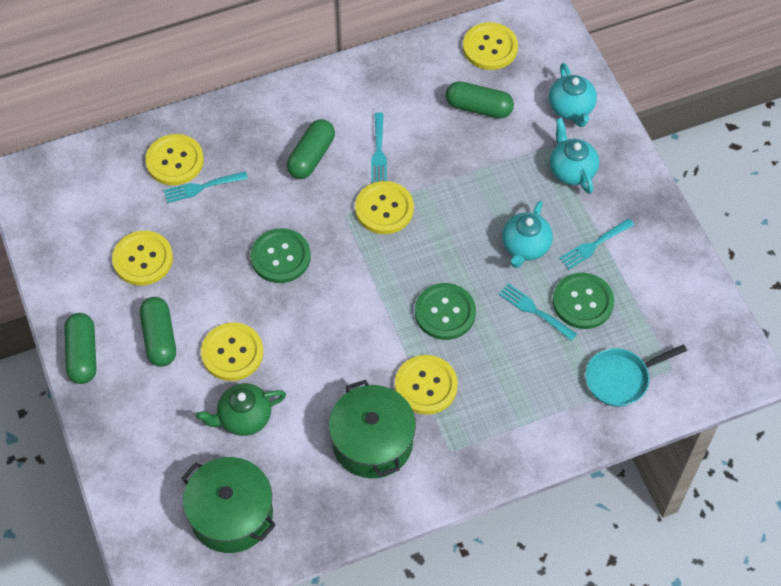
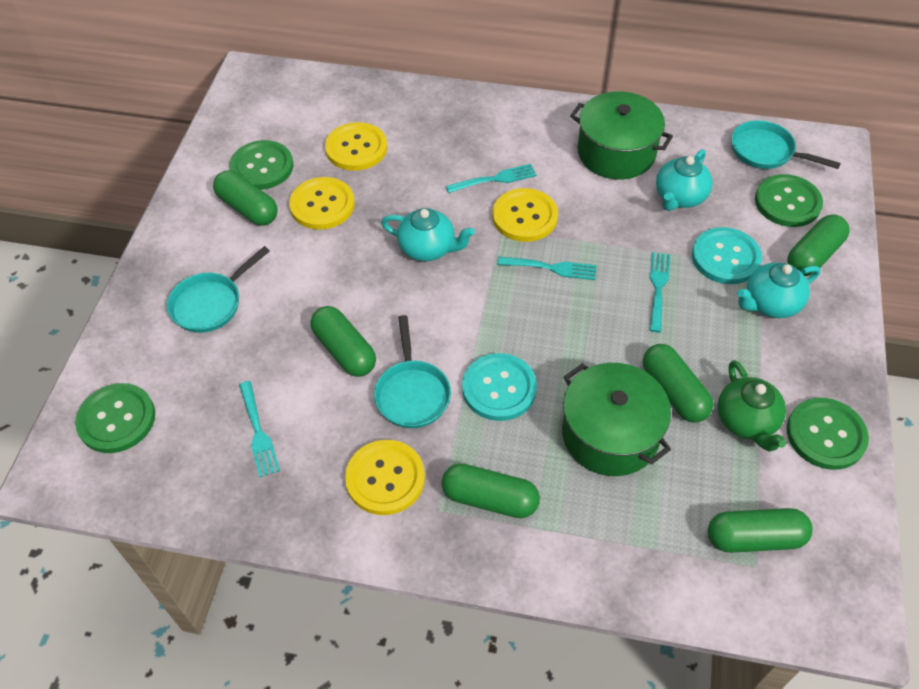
green button: [251,228,311,283] [415,283,476,340] [553,273,614,329] = 3 -> [75,383,155,453] [229,140,293,190] [755,174,823,227] [787,398,869,470] = 4
green capsule: [64,313,96,384] [140,297,176,367] [287,119,335,179] [445,81,514,119] = 4 -> [213,170,278,226] [310,306,376,377] [441,463,540,518] [643,344,714,423] [708,508,813,553] [787,214,850,276] = 6
turquoise button: none = 0 -> [462,353,537,421] [692,227,762,284] = 2
turquoise pan: [585,344,687,407] = 1 -> [167,246,270,333] [374,315,451,428] [731,120,841,169] = 3
yellow button: [112,231,173,285] [145,134,204,185] [201,322,263,381] [355,181,414,234] [395,355,458,415] [463,22,518,70] = 6 -> [289,177,355,230] [325,122,387,171] [345,440,425,515] [492,188,558,242] = 4

